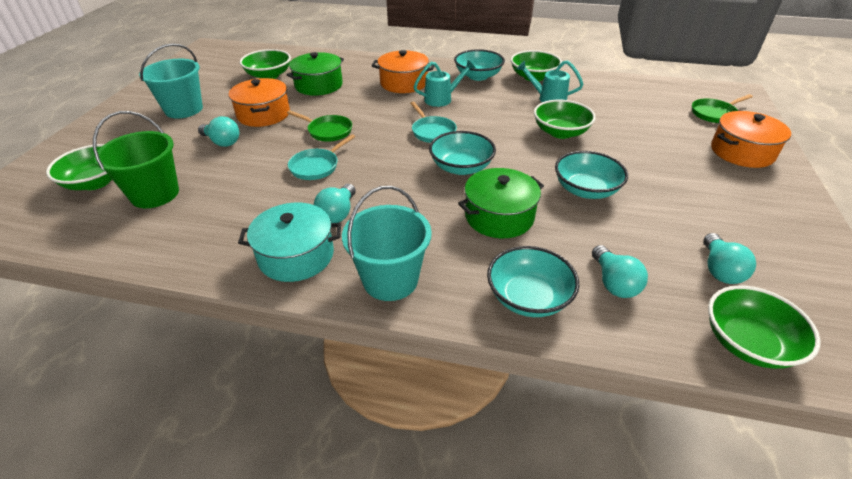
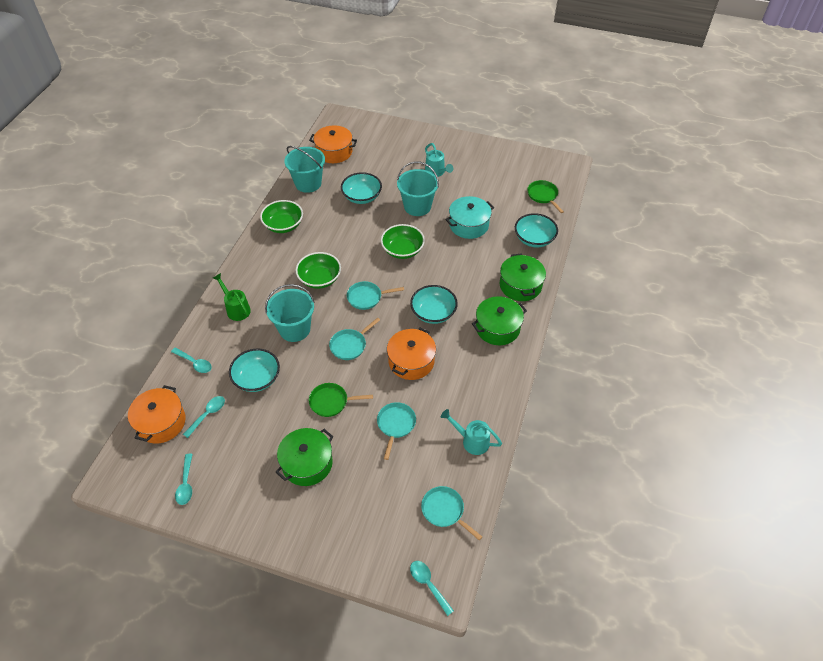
green bowl: [46,144,112,190] [240,49,291,79] [511,50,562,81] [534,100,596,139] [708,285,821,369] = 5 -> [260,200,303,233] [296,252,341,289] [381,224,425,259] = 3
green bucket: [93,111,179,208] = 1 -> none = 0
green pot: [286,52,344,96] [458,168,544,238] = 2 -> [276,428,334,486] [472,296,527,345] [500,253,546,301] = 3
green watering can: none = 0 -> [213,273,251,321] = 1
turquoise bucket: [139,43,203,119] [342,186,432,301] = 2 -> [265,284,315,342] [284,146,325,193] [397,161,439,216] = 3
turquoise light bulb: [198,116,239,147] [314,184,356,223] [592,245,648,298] [704,233,756,284] = 4 -> none = 0
turquoise pan: [288,134,355,180] [410,102,457,143] = 2 -> [329,318,380,360] [347,281,404,310] [377,402,416,460] [421,486,482,540] = 4
turquoise spoon: none = 0 -> [171,347,212,373] [175,454,193,505] [183,396,225,438] [410,561,454,616] = 4

